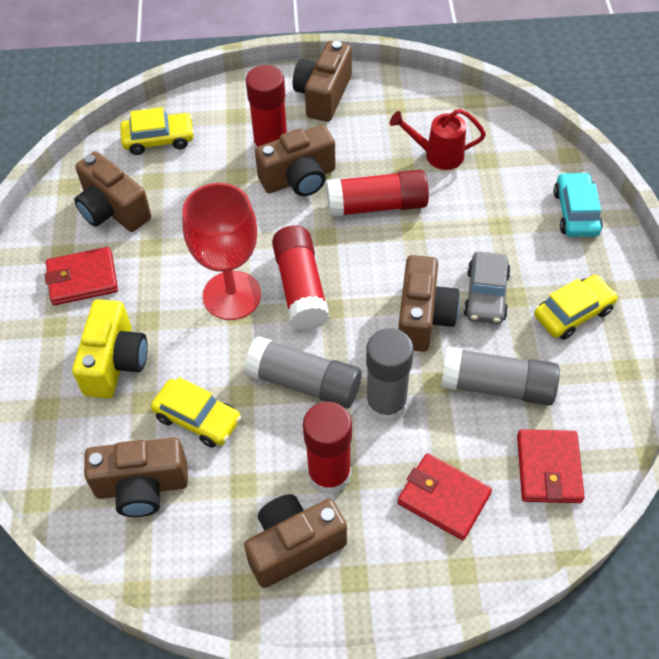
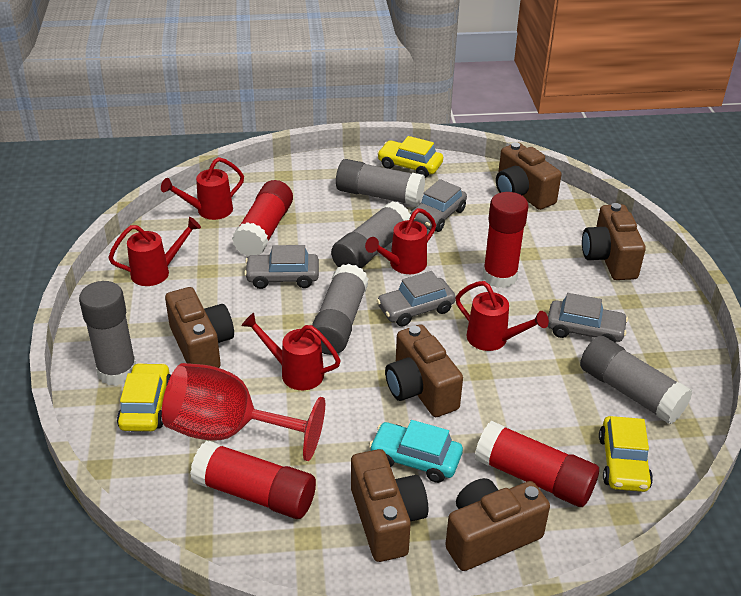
grey car: [463,252,511,324] = 1 -> [244,245,319,289] [377,271,456,326] [410,179,467,232] [548,293,628,342] = 4
grey glue stick: [244,336,362,408] [366,328,414,423] [441,347,560,406] = 3 -> [79,281,136,386] [312,264,368,355] [331,201,411,268] [336,159,425,206] [580,336,692,424] = 5
red wallet: [45,247,118,305] [397,453,492,540] [517,429,585,503] = 3 -> none = 0
red watering can: [390,109,486,170] = 1 -> [108,217,201,286] [161,157,244,220] [242,313,341,390] [365,208,436,274] [455,281,549,351] = 5
yellow camera: [72,299,148,398] = 1 -> none = 0

